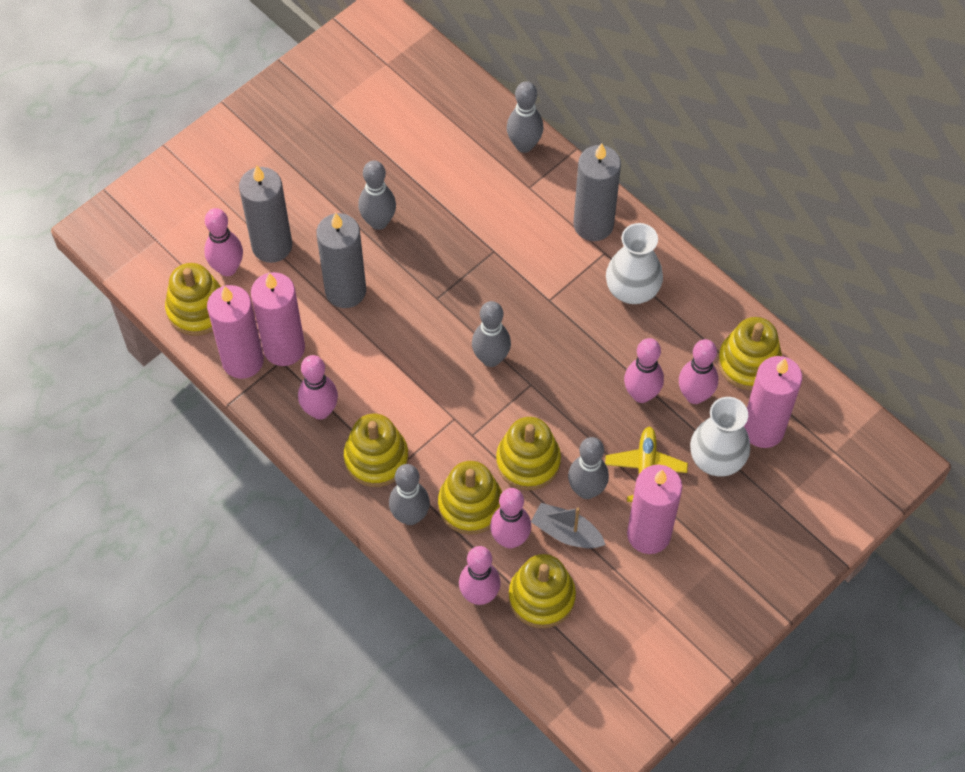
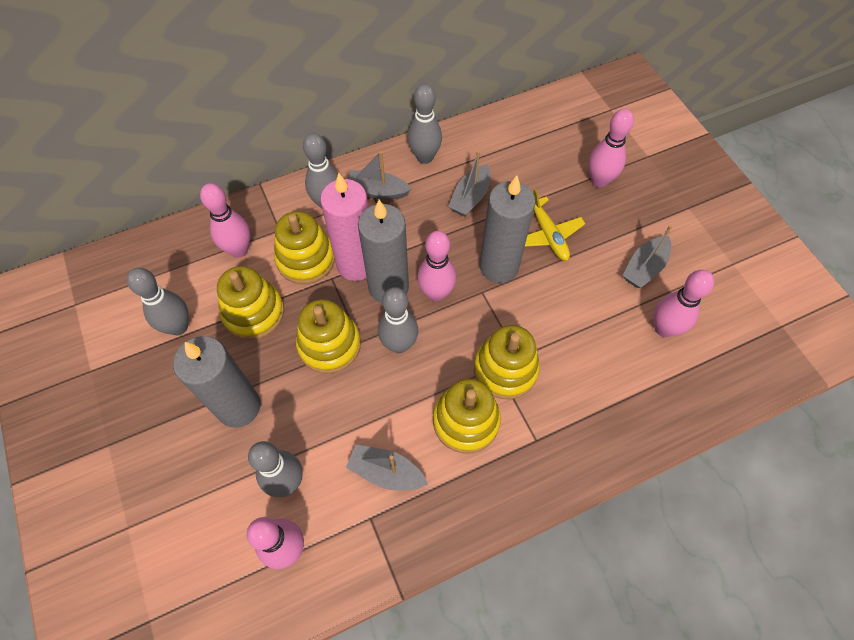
grey boat: [531,503,606,549] = 1 -> [346,445,428,491] [347,151,411,200] [448,151,491,217] [623,225,672,288] = 4
pink bowling pin: [204,208,243,276] [298,355,338,420] [459,546,501,605] [490,488,531,549] [624,338,664,403] [679,339,718,404] = 6 -> [200,183,250,258] [247,517,304,569] [417,231,456,301] [589,109,634,188] [654,270,714,337] = 5
pink candle: [207,285,264,379] [251,272,305,366] [627,465,682,554] [744,356,802,448] = 4 -> [320,173,369,281] = 1
white vase: [606,223,663,304] [690,397,750,477] = 2 -> none = 0
yellow stacking toy: [165,263,222,336] [344,414,409,487] [438,461,502,535] [496,417,561,490] [509,554,576,628] [718,317,782,390] = 6 -> [217,266,284,340] [274,211,335,284] [296,299,361,373] [433,379,501,453] [474,325,540,399] = 5

